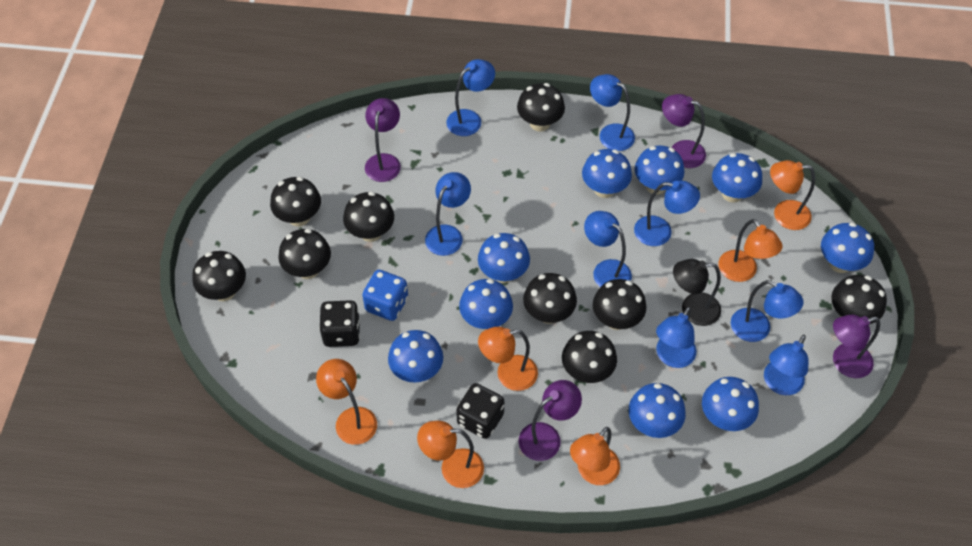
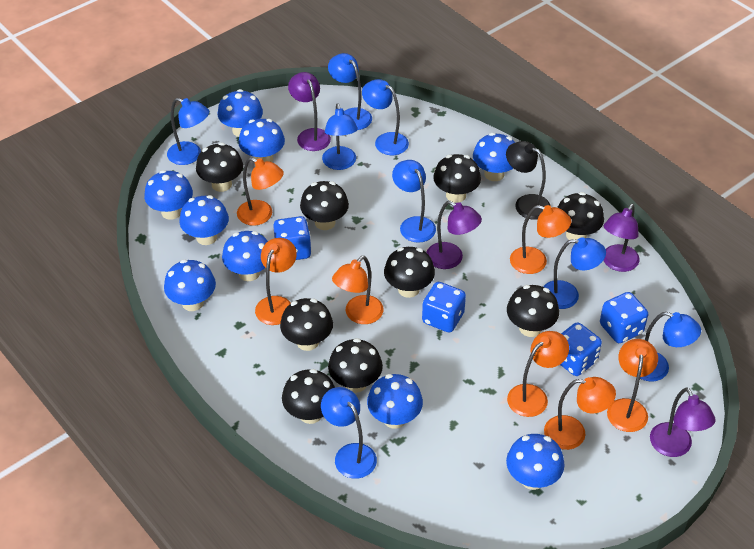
black dice: [319,300,360,347] [456,383,504,439] = 2 -> none = 0
blue dice: [362,270,408,321] = 1 -> [273,216,312,260] [422,282,466,333] [560,322,602,376] [600,292,648,343] = 4
orange lamp: [316,359,377,445] [417,421,484,488] [478,327,538,391] [570,427,620,485] [718,219,783,282] [770,160,815,230] = 6 -> [237,157,284,226] [255,238,297,325] [332,256,383,324] [507,331,569,417] [510,205,571,274] [544,377,616,450] [607,339,658,432] = 7

